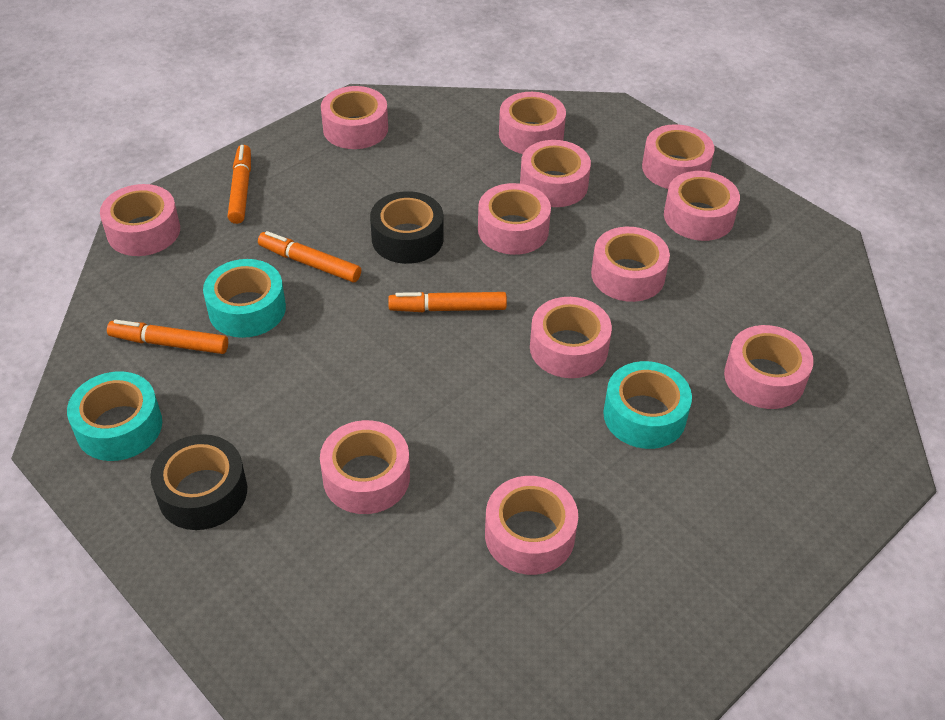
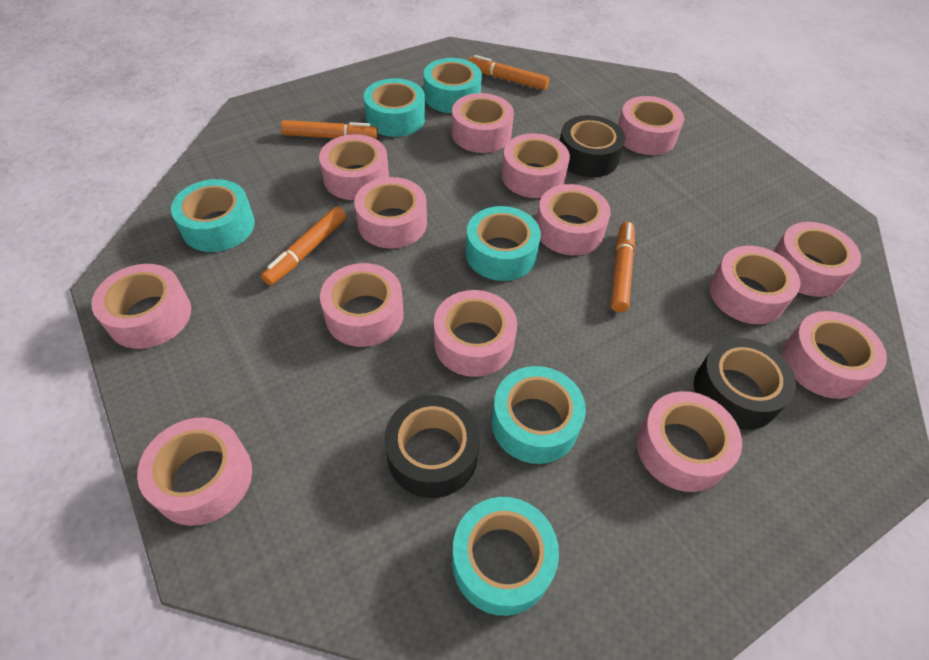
black tape: [150,434,247,530] [370,191,444,264] = 2 -> [384,395,480,498] [560,115,625,177] [694,338,796,430] = 3
pink tape: [100,184,180,256] [320,420,410,514] [321,86,388,149] [478,183,551,255] [485,476,578,575] [499,92,566,154] [520,140,591,207] [530,297,612,378] [591,227,670,302] [642,124,715,189] [664,171,740,241] [724,325,814,409] = 12 -> [91,264,191,349] [137,417,252,526] [319,134,389,200] [320,263,404,347] [354,177,427,249] [434,290,517,377] [452,93,514,153] [502,133,570,198] [536,184,611,255] [618,96,684,155] [637,391,742,492] [709,246,801,324] [774,222,861,297] [782,311,887,399] = 14
turquoise tape: [67,371,162,461] [203,259,286,338] [603,361,692,449] = 3 -> [171,179,255,252] [364,78,425,137] [424,58,482,113] [452,497,559,616] [466,206,541,281] [492,366,586,464] = 6

